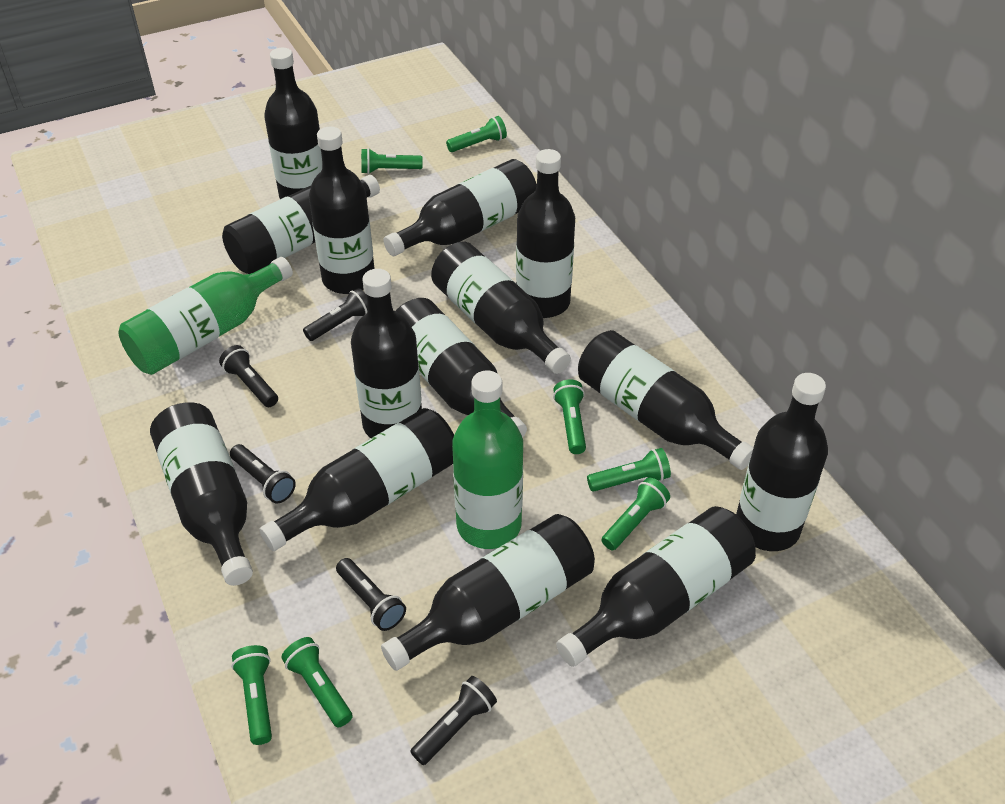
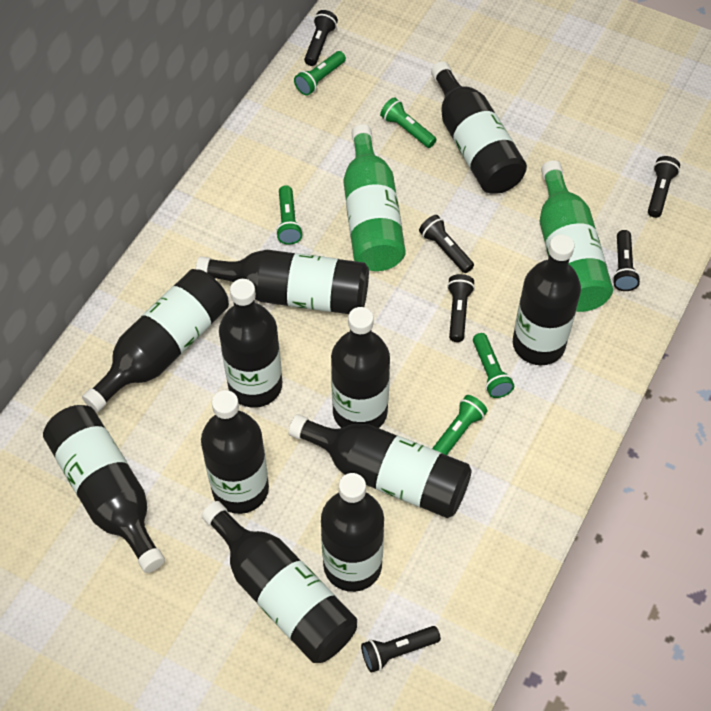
black bottle: [150,402,253,586] [222,175,380,274] [259,408,454,551] [264,48,322,199] [309,127,375,294] [351,269,422,438] [381,514,595,671] [383,159,537,256] [396,298,527,438] [431,242,571,374] [516,149,575,318] [556,506,756,667] [578,330,754,470] [736,373,828,551] = 14 -> [43,405,165,573] [82,269,229,412] [196,250,369,314] [201,390,269,514] [202,501,357,663] [219,279,282,408] [289,414,472,518] [321,473,384,592] [331,307,390,428] [431,61,527,194] [513,235,581,365] = 11
black flashlight: [219,345,278,407] [230,444,296,504] [303,288,368,341] [336,558,406,631] [410,676,497,765] = 5 -> [304,10,338,66] [361,626,441,673] [419,215,474,273] [447,274,475,342] [612,230,640,291] [648,156,680,218] = 6
green flashlight: [231,645,272,745] [281,637,352,728] [361,148,423,174] [446,116,507,152] [553,379,586,454] [587,448,671,492] [601,477,670,550] = 7 -> [276,185,303,245] [294,51,346,96] [380,97,436,148] [432,395,487,455] [473,333,514,398] = 5

